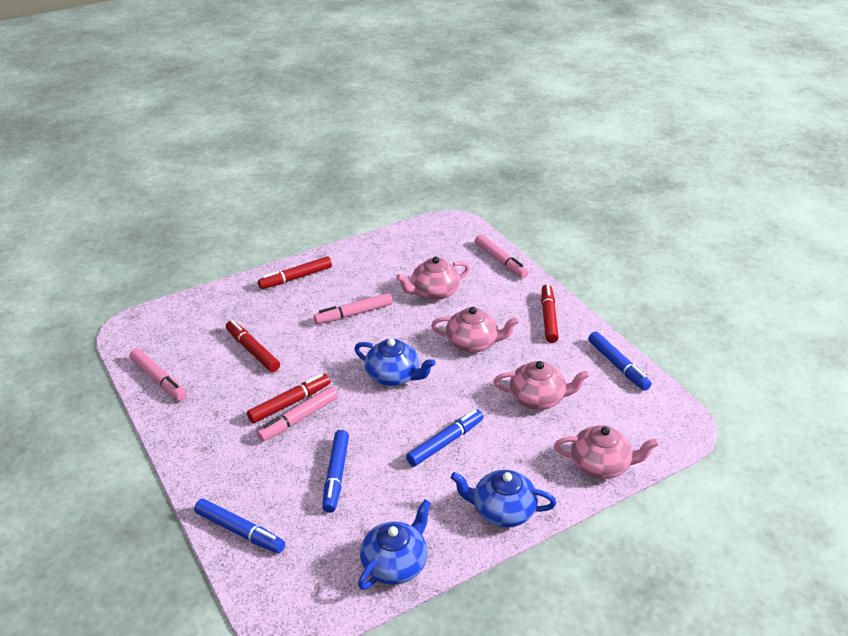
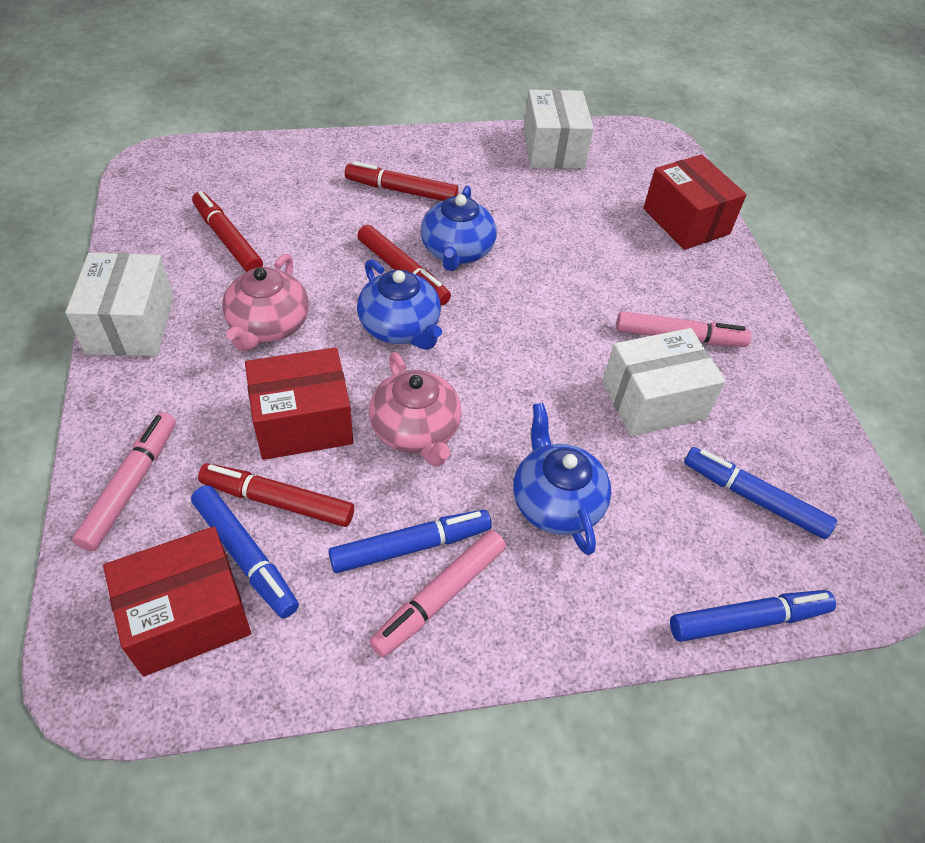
pink marker: [130,349,187,401] [257,386,338,442] [314,293,393,324] [475,234,529,279] = 4 -> [72,412,176,551] [369,530,506,658] [616,311,751,347] = 3
pink teapot: [396,256,469,300] [431,307,519,353] [494,361,589,410] [554,425,659,479] = 4 -> [222,254,309,352] [369,352,462,467] = 2
red box: none = 0 -> [103,526,251,676] [245,347,353,460] [643,154,747,250] = 3
white box: none = 0 -> [65,253,174,356] [523,89,594,169] [602,328,726,436] = 3

